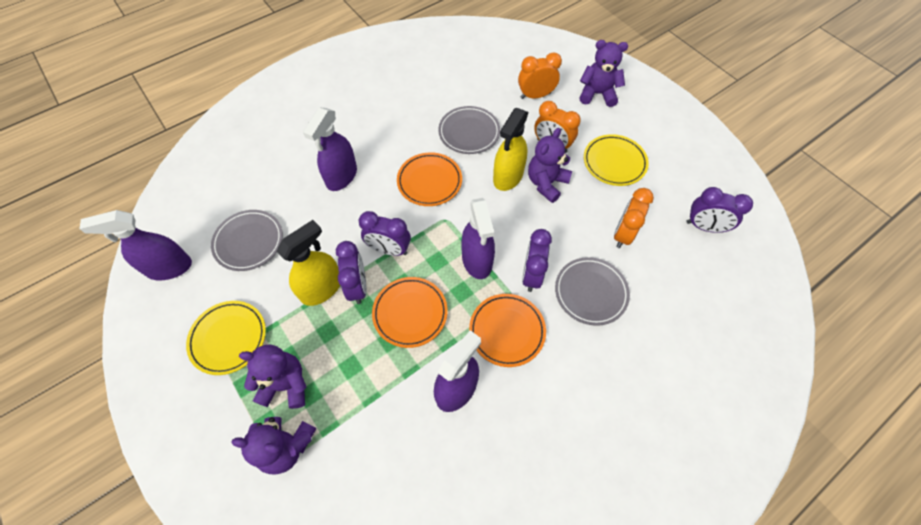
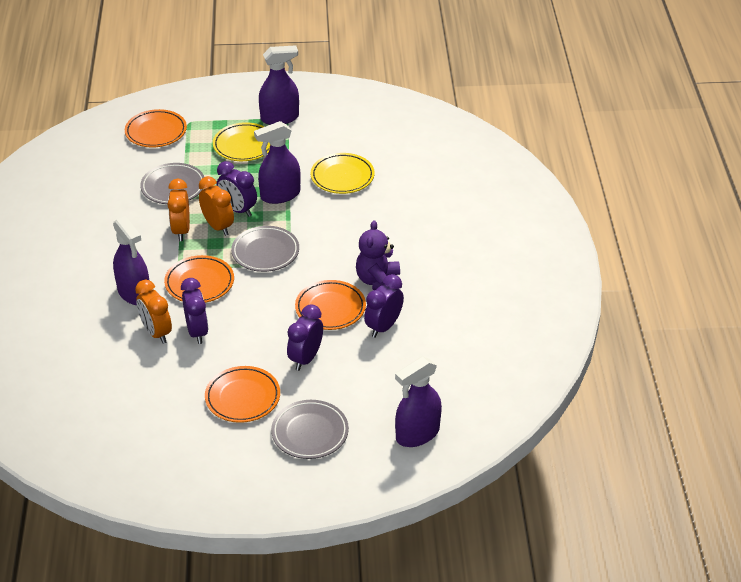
orange plate: [372,277,447,348] [397,152,462,206] [469,294,546,367] = 3 -> [125,109,187,147] [164,255,234,303] [205,366,280,423] [295,280,366,330] = 4
purple teddy bear: [231,417,317,474] [239,344,306,409] [528,128,572,203] [580,40,628,107] = 4 -> [356,220,400,290] = 1
yellow spray bottle: [276,220,340,306] [493,108,528,191] = 2 -> none = 0

